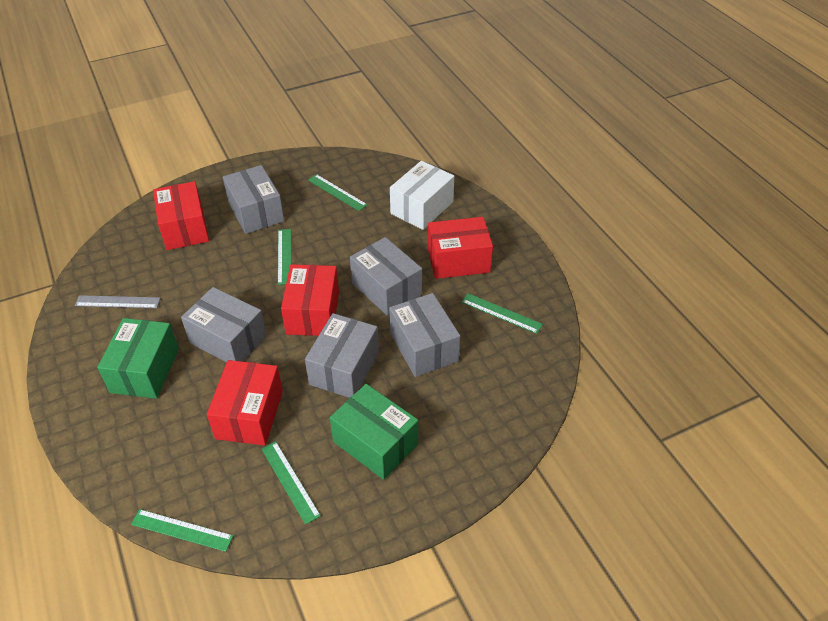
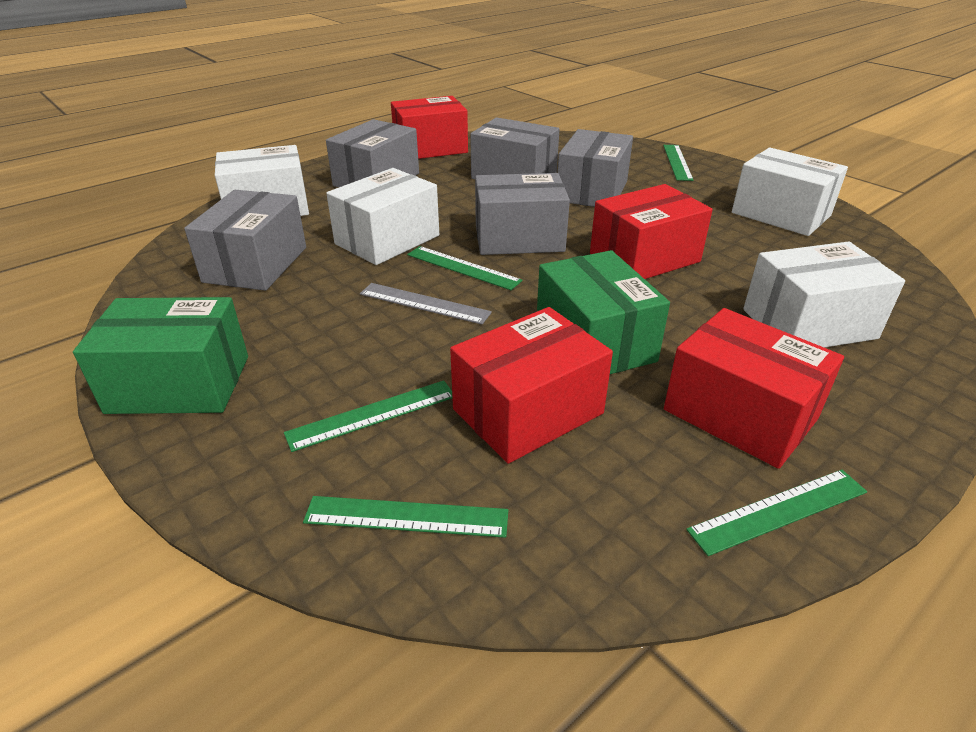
white box: [390,161,454,230] = 1 -> [215,145,309,216] [326,168,439,265] [732,148,848,236] [743,241,905,348] = 4

